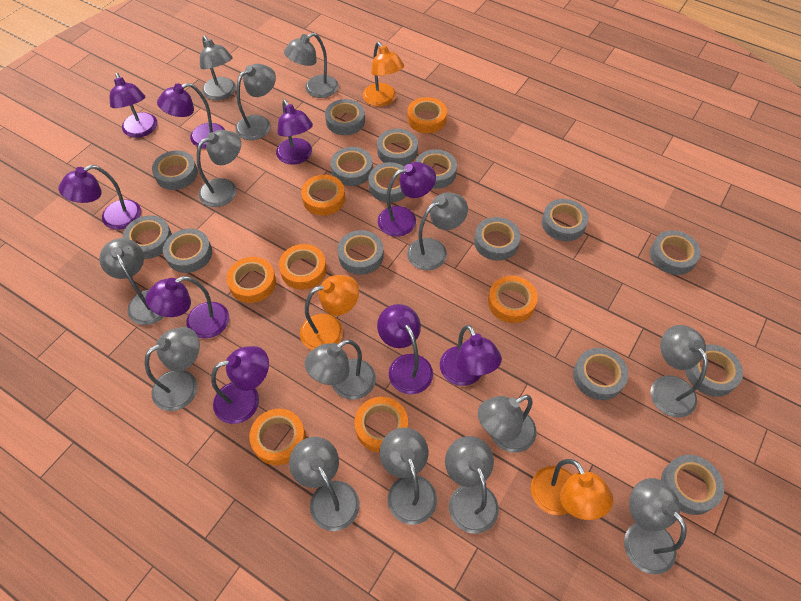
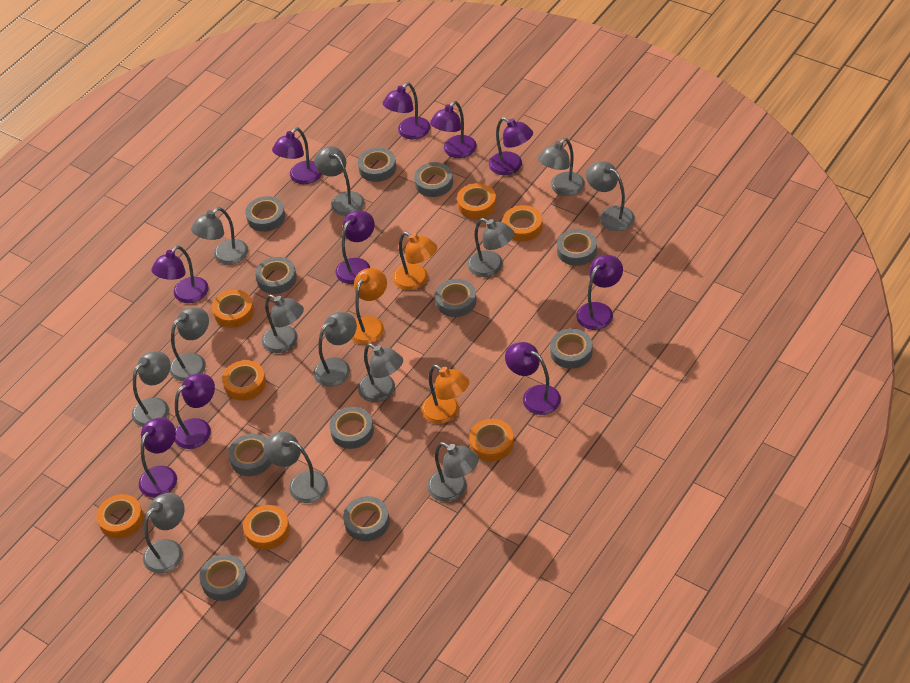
grey lamp: [99,238,164,325] [145,327,200,411] [197,130,241,207] [200,36,236,100] [235,64,276,140] [284,33,339,98] [289,437,360,531] [305,339,376,400] [379,427,437,525] [407,192,468,271] [445,436,499,534] [478,395,536,453] [624,478,687,575] [650,325,708,418] = 14 -> [132,351,171,427] [143,493,185,574] [170,307,209,381] [191,207,248,265] [262,295,304,353] [264,432,328,503] [313,312,357,387] [314,146,364,216] [358,343,403,402] [427,442,479,502] [467,218,515,277] [538,138,585,196] [586,161,635,231] = 13
grey tape: [123,215,172,259] [152,151,198,190] [163,229,212,273] [325,99,365,135] [331,147,373,186] [337,230,384,275] [368,162,406,202] [377,128,418,166] [415,149,457,189] [474,217,521,261] [542,199,589,241] [573,348,628,400] [650,230,701,275] [661,455,724,515] [685,344,743,397] = 15 -> [199,554,248,601] [228,434,272,476] [245,196,285,232] [255,257,297,294] [329,407,374,449] [343,496,390,541] [358,148,396,182] [414,162,453,197] [435,279,476,317] [550,328,592,369] [557,229,597,266] = 11
purple lamp: [59,165,141,230] [110,73,157,138] [145,276,229,339] [157,83,225,149] [211,346,269,424] [276,100,313,165] [377,304,433,394] [378,162,436,237] [440,325,502,386] = 9 -> [139,418,177,498] [151,246,209,303] [175,374,215,449] [272,127,322,184] [336,211,375,284] [383,83,431,139] [430,101,477,158] [489,117,533,175] [505,342,561,415] [576,255,623,330] = 10

